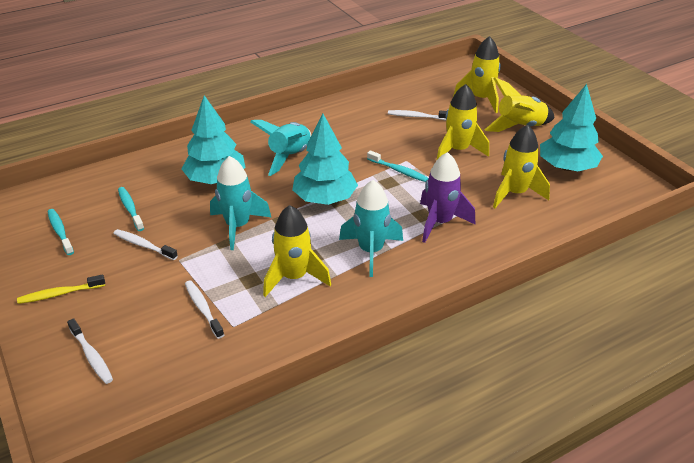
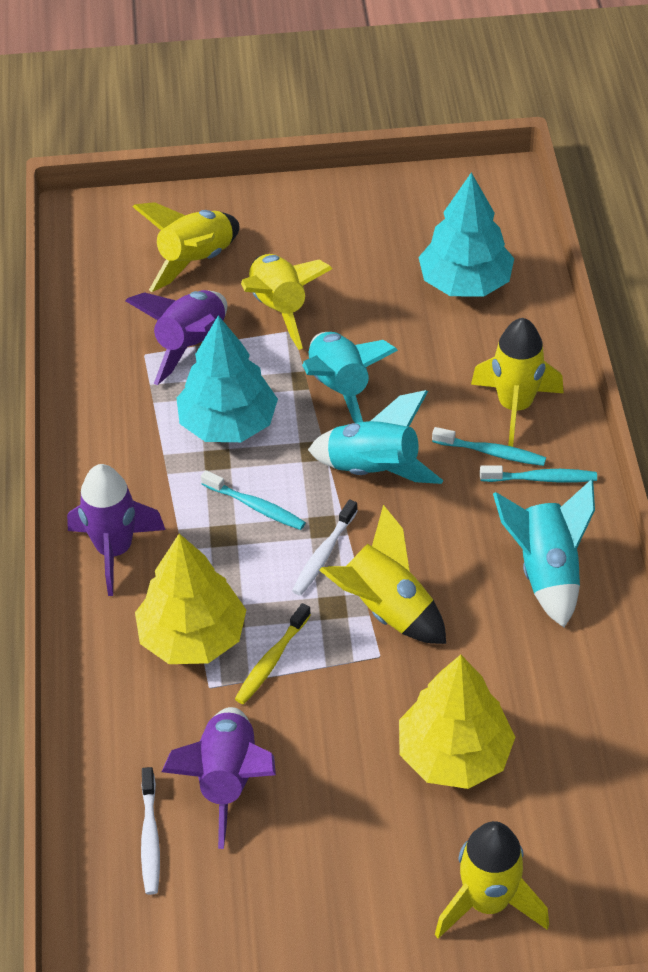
purple rocket: [420,152,475,243] = 1 -> [67,464,166,596] [125,290,227,385] [162,707,276,849] = 3
turquoise tree: [182,95,246,184] [292,114,358,205] [540,84,603,171] = 3 -> [176,315,278,442] [418,172,514,297] = 2
white toothbrush: [67,318,113,384] [113,229,178,260] [185,280,224,339] [388,110,446,120] = 4 -> [141,767,160,895] [292,499,358,596] = 2
yellow tree: none = 0 -> [135,534,246,664] [399,655,515,789] = 2

